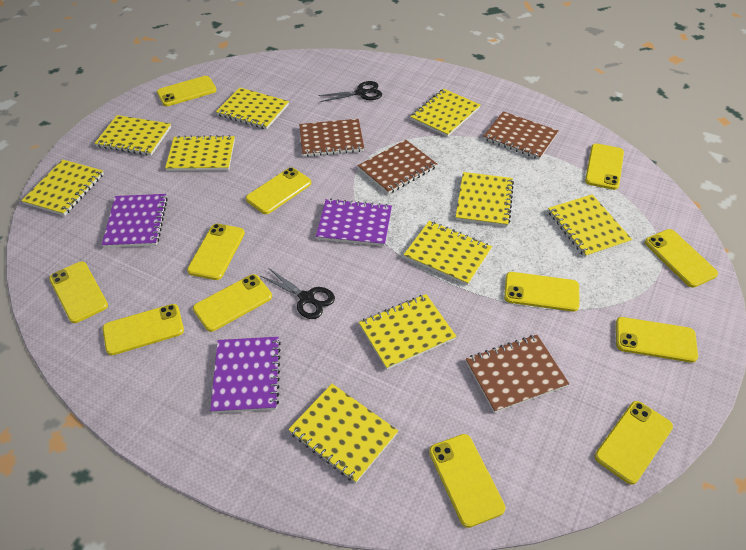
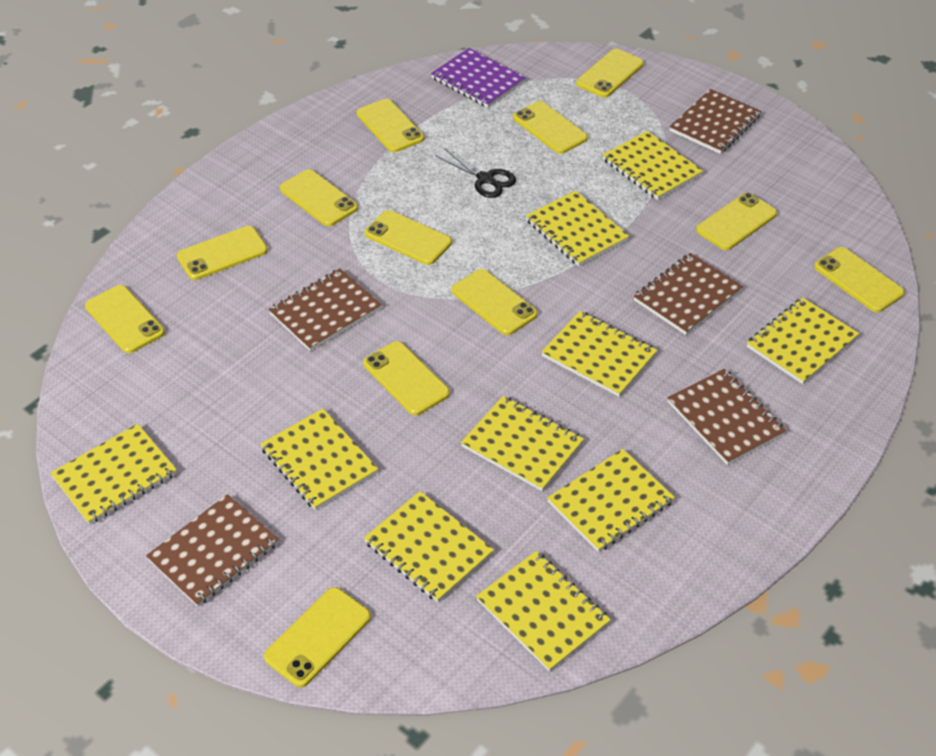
black scissors: [261,268,335,319] [318,81,382,102] = 2 -> [435,148,516,198] = 1
brown notebook: [299,119,364,157] [358,140,437,194] [466,335,569,413] [483,111,558,160] = 4 -> [146,494,279,607] [268,268,382,351] [634,253,743,335] [667,369,786,465] [669,89,762,154] = 5
purple notebook: [102,194,168,248] [210,337,281,413] [316,199,392,246] = 3 -> [431,48,526,108] = 1

